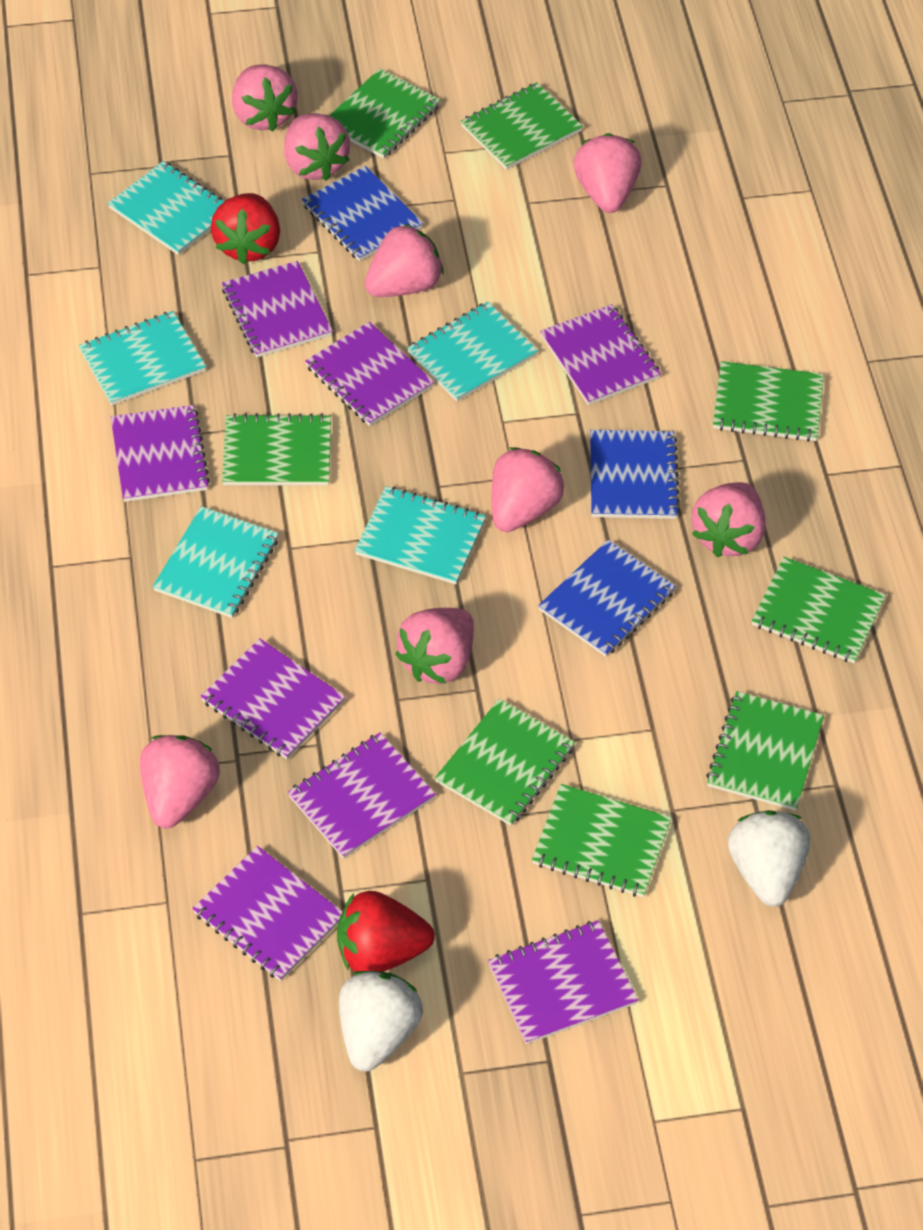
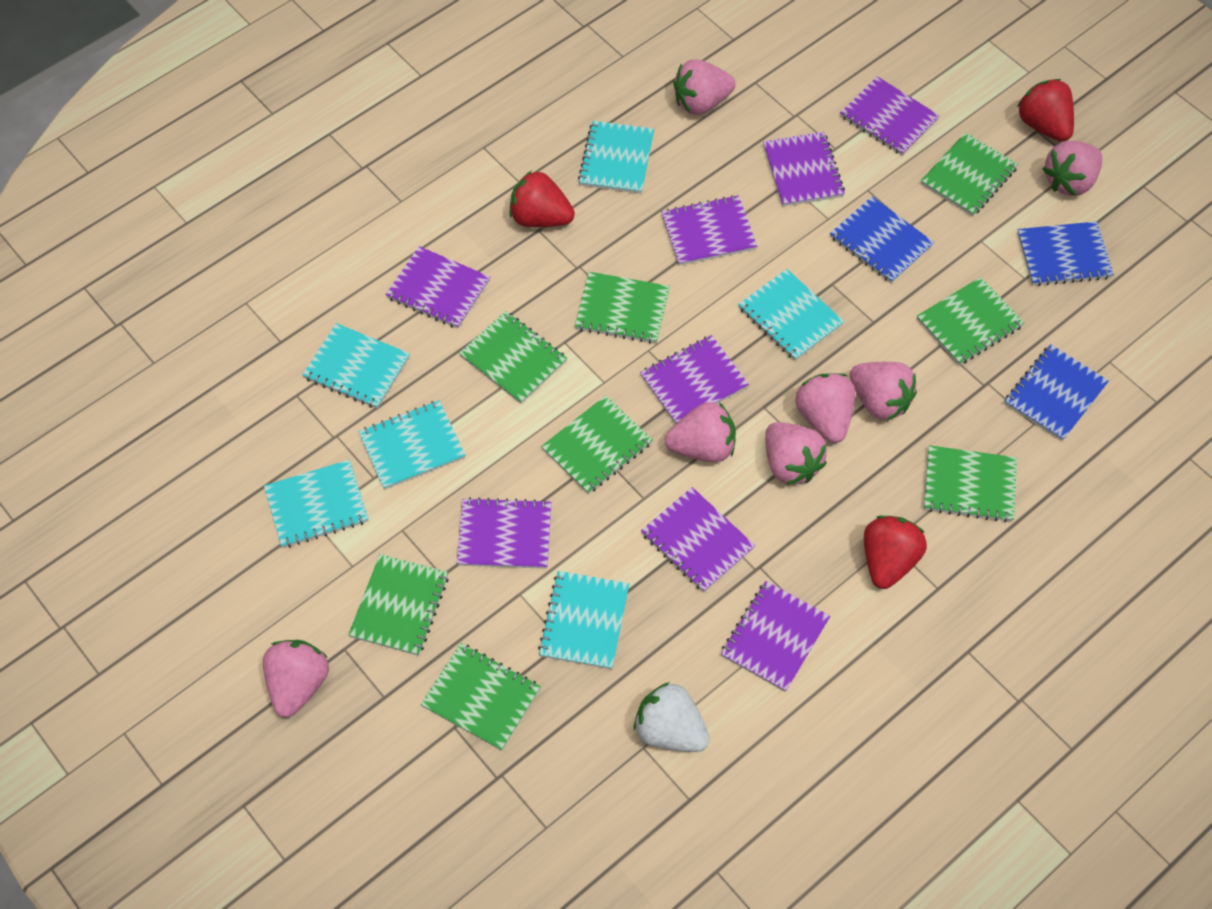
pink strawberry: [140,735,220,828] [232,64,297,132] [284,113,350,181] [365,224,444,297] [395,608,474,684] [491,447,564,532] [574,133,642,213] [692,482,766,557] = 8 -> [263,640,329,717] [665,402,736,462] [673,59,736,115] [765,422,827,485] [795,373,855,443] [850,362,917,421] [1042,141,1102,196] = 7
red strawberry: [211,193,280,264] [337,891,435,972] = 2 -> [509,171,575,227] [864,516,927,589] [1017,79,1074,142] = 3
turquoise notebook: [79,311,206,405] [108,161,224,255] [153,506,279,618] [355,486,486,584] [407,302,538,402] = 5 -> [264,460,368,548] [302,323,410,409] [359,400,465,490] [538,571,629,669] [578,121,654,194] [738,269,844,361] = 6
white strawberry: [339,971,423,1071] [728,810,810,907] = 2 -> [634,682,710,752] = 1

